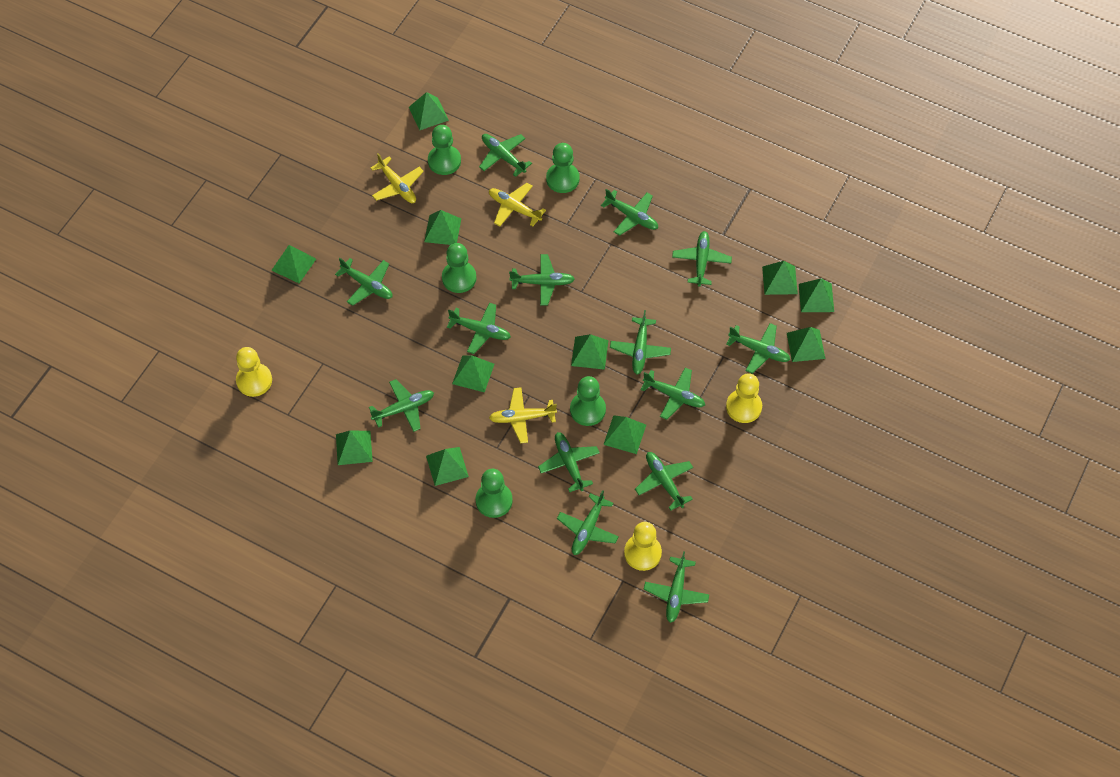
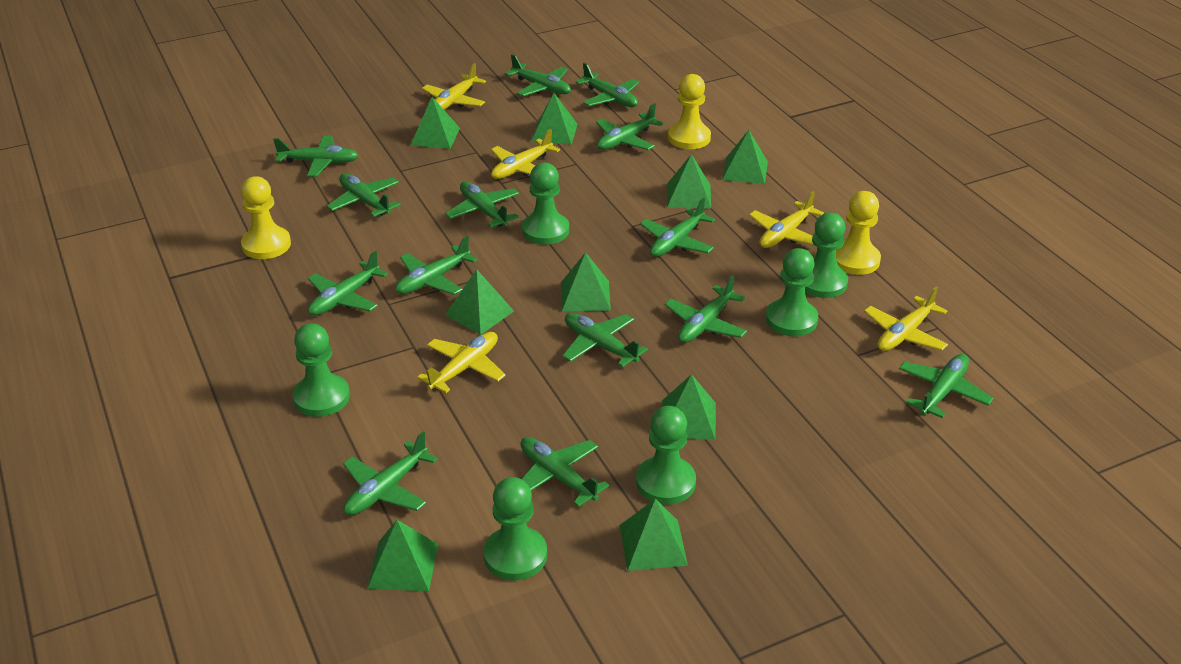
green pawn: [428,125,461,175] [442,243,476,293] [476,469,513,518] [546,143,580,193] [570,376,606,426] = 5 -> [293,323,350,417] [483,477,547,581] [522,163,569,244] [636,406,696,505] [766,248,818,336] [805,213,848,298] = 6
green pyramid: [271,245,316,283] [336,430,373,465] [409,92,449,130] [424,210,461,245] [426,447,469,486] [452,355,494,393] [571,334,608,370] [603,415,646,454] [762,261,798,295] [787,327,825,362] [799,279,834,312] = 11 -> [367,520,438,591] [410,97,460,149] [445,269,514,335] [531,93,578,145] [561,252,611,311] [620,499,688,571] [662,374,716,440] [667,154,711,209] [722,130,768,184] = 9
yellow plane: [371,153,424,203] [489,183,546,226] [489,387,557,443] = 3 -> [417,332,506,393] [422,63,486,110] [491,129,560,179] [749,191,824,248] [864,287,948,351] = 5

